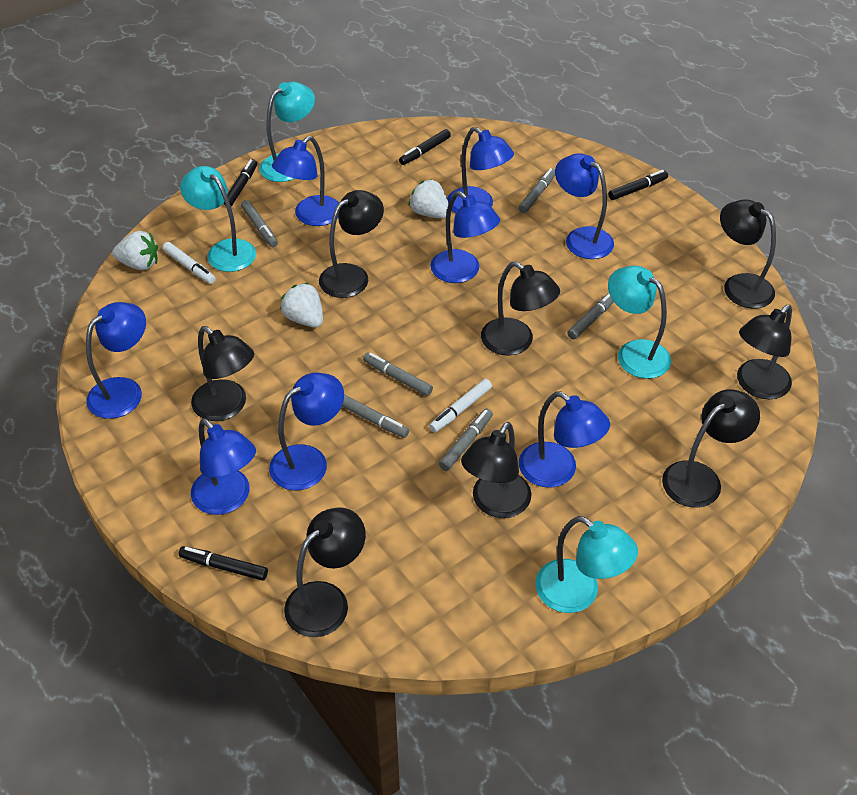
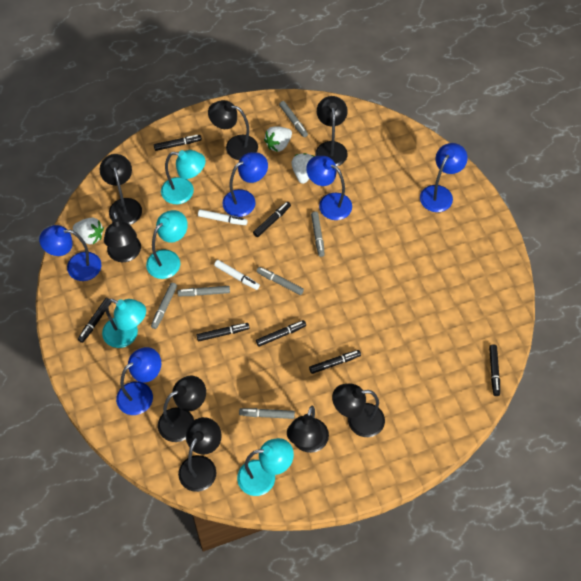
black marker: [179,546,268,581] [224,159,257,206] [399,129,451,165] [608,170,668,200] = 4 -> [78,298,112,343] [154,135,202,151] [197,323,250,341] [253,201,291,237] [256,320,306,347] [309,350,361,374] [489,345,500,396] = 7
blue lamp: [86,302,146,419] [191,418,256,515] [269,373,344,490] [272,136,339,226] [430,191,500,283] [447,127,514,213] [519,391,610,488] [555,153,614,259] = 8 -> [39,225,101,281] [116,347,161,415] [222,152,268,217] [306,156,352,220] [420,143,468,212] = 5

